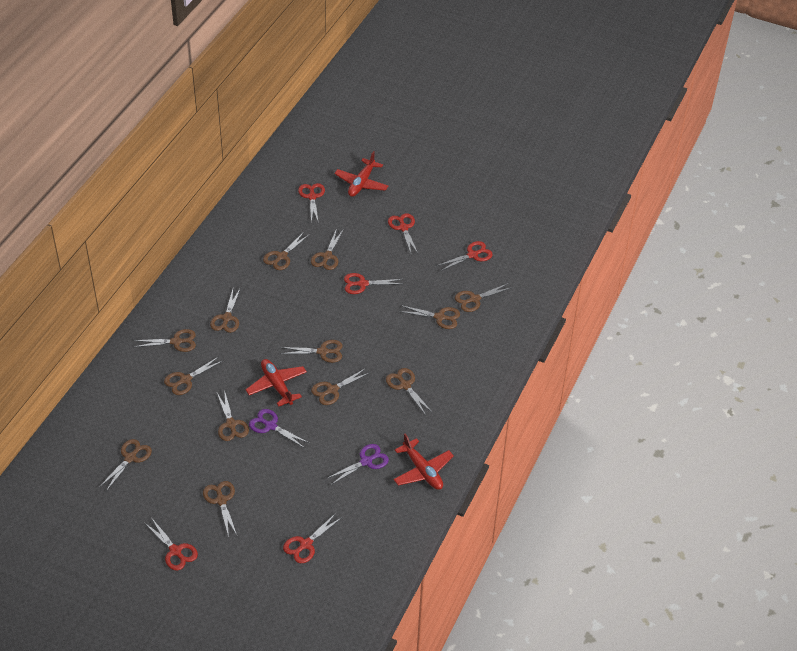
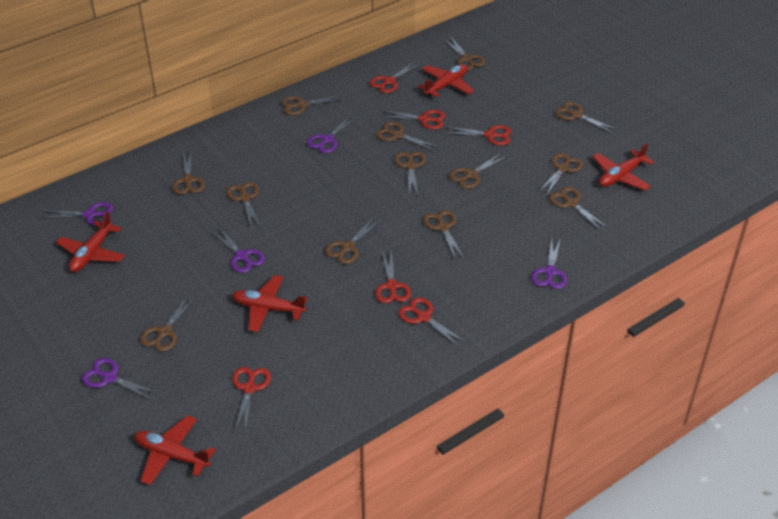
purple scissors: [249,409,309,448] [326,444,389,485] = 2 -> [41,202,113,226] [82,358,159,400] [211,226,265,273] [307,116,357,153] [531,238,567,289] = 5
red plane: [245,359,307,407] [334,151,388,197] [394,434,454,490] = 3 -> [56,211,125,272] [135,415,216,485] [232,275,308,332] [418,64,474,97] [593,143,654,190] = 5

